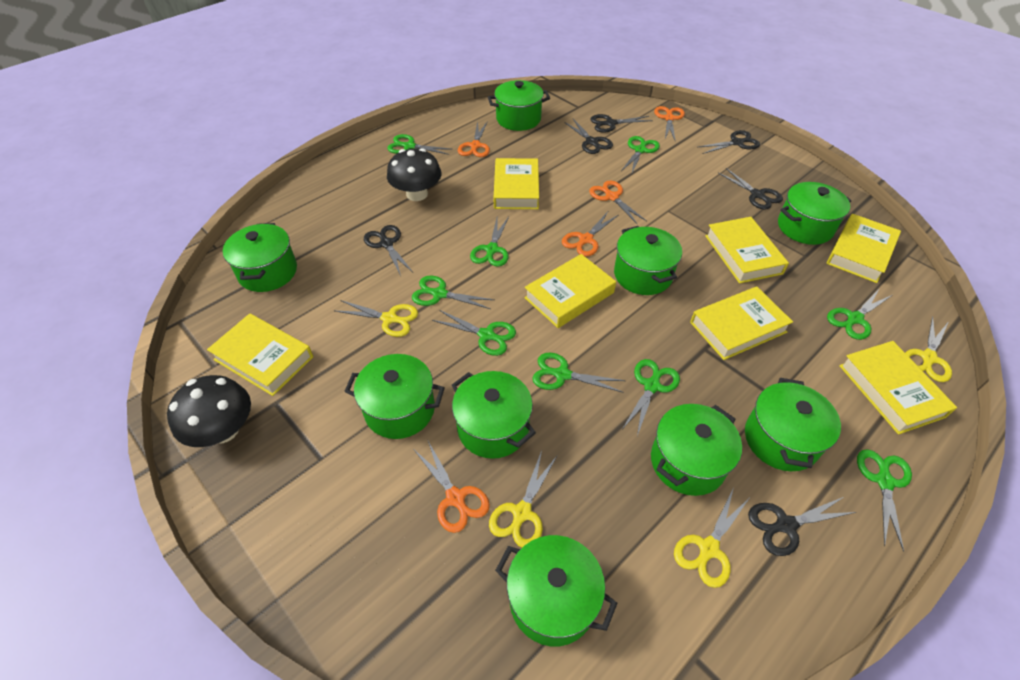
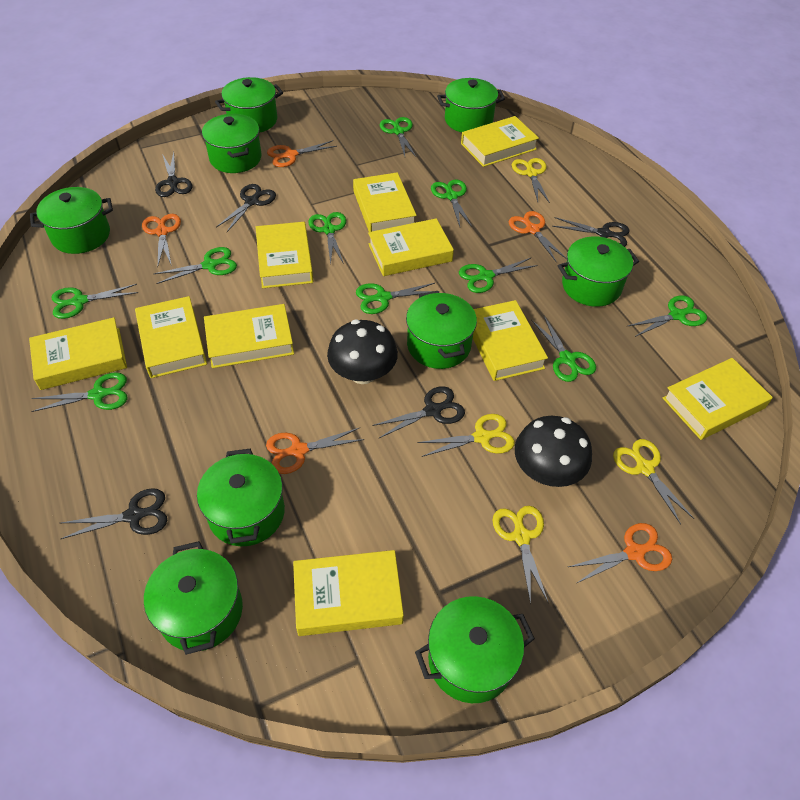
black scissors: [364,225,413,276] [564,119,613,154] [590,114,653,133] [698,130,760,154] [718,168,783,210] [748,497,856,556] = 6 -> [61,488,167,539] [155,152,193,197] [216,184,276,232] [372,386,465,438] [552,217,630,247] = 5
green scissors: [387,134,450,155] [412,276,494,309] [432,310,516,356] [470,217,509,267] [532,353,626,393] [621,136,660,173] [623,359,680,436] [827,289,892,340] [857,449,912,552] = 9 -> [31,372,128,412] [52,284,138,319] [154,247,237,284] [308,212,346,265] [356,283,439,314] [380,117,416,157] [431,179,472,227] [459,258,538,293] [531,316,596,382] [628,295,707,337] = 10
yellow book: [207,313,313,396] [494,158,539,209] [524,254,616,328] [690,286,793,360] [705,217,789,284] [827,214,901,283] [839,341,957,435] = 7 -> [29,317,127,390] [135,296,207,378] [204,304,294,368] [256,222,314,288] [293,550,404,636] [353,172,417,232] [368,218,454,276] [461,116,539,167] [473,300,548,381] [663,358,773,440] = 10

